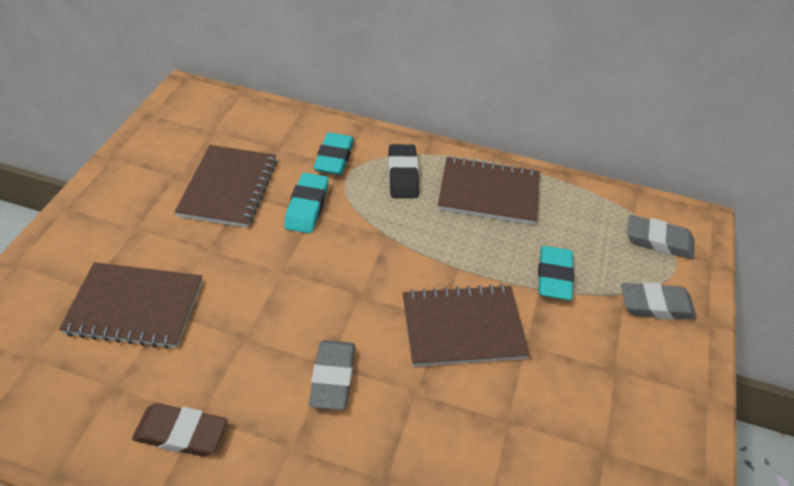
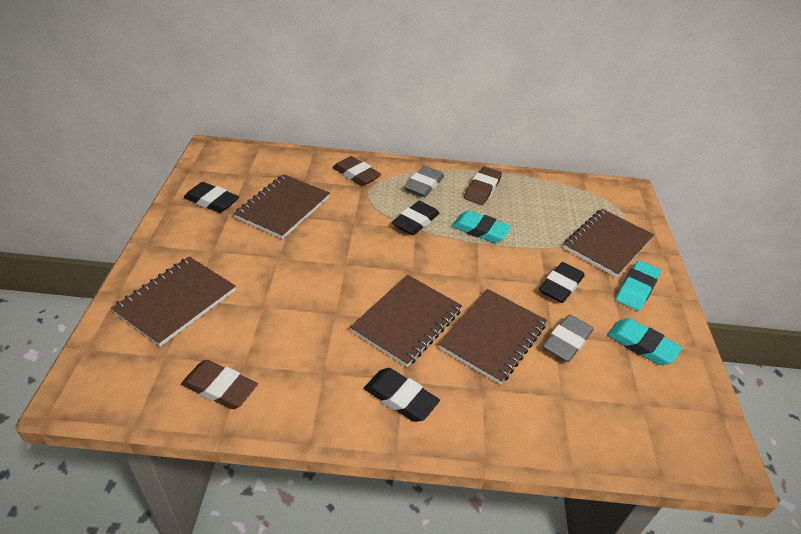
black eraser: [388,144,419,198] = 1 -> [184,182,239,213] [364,368,440,422] [392,201,440,235] [539,262,585,303] = 4
brown eraser: [132,403,227,456] = 1 -> [181,360,258,409] [333,156,381,186] [464,167,502,205] = 3
brown notebook: [59,262,203,349] [175,145,277,228] [403,284,530,367] [438,156,540,225] = 4 -> [111,256,236,347] [234,174,330,239] [350,275,462,367] [438,289,547,385] [563,209,654,277] = 5
grey eraser: [309,340,355,410] [621,282,697,320] [627,215,695,259] = 3 -> [404,166,444,197] [543,314,594,362] = 2

